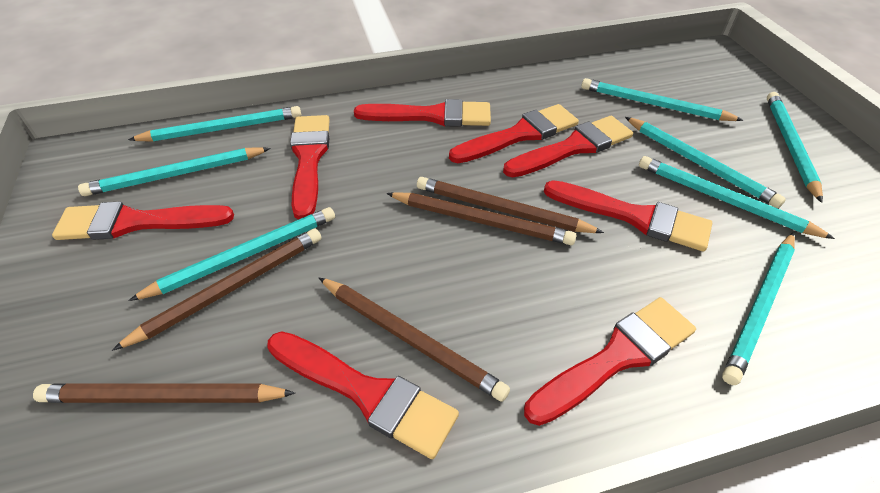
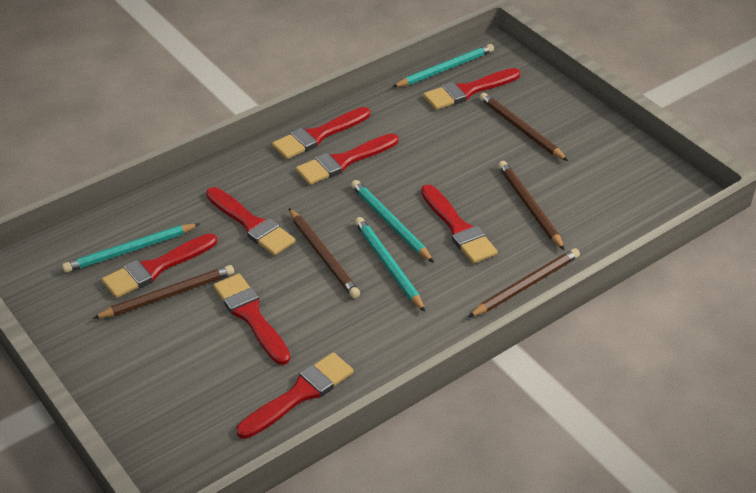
turquoise pencil: [78,147,271,196] [128,106,301,142] [128,207,335,301] [581,78,743,121] [625,117,786,208] [639,156,835,239] [722,233,795,385] [767,92,823,203] = 8 -> [62,223,199,273] [351,180,434,263] [355,217,425,312] [393,44,494,87] = 4

